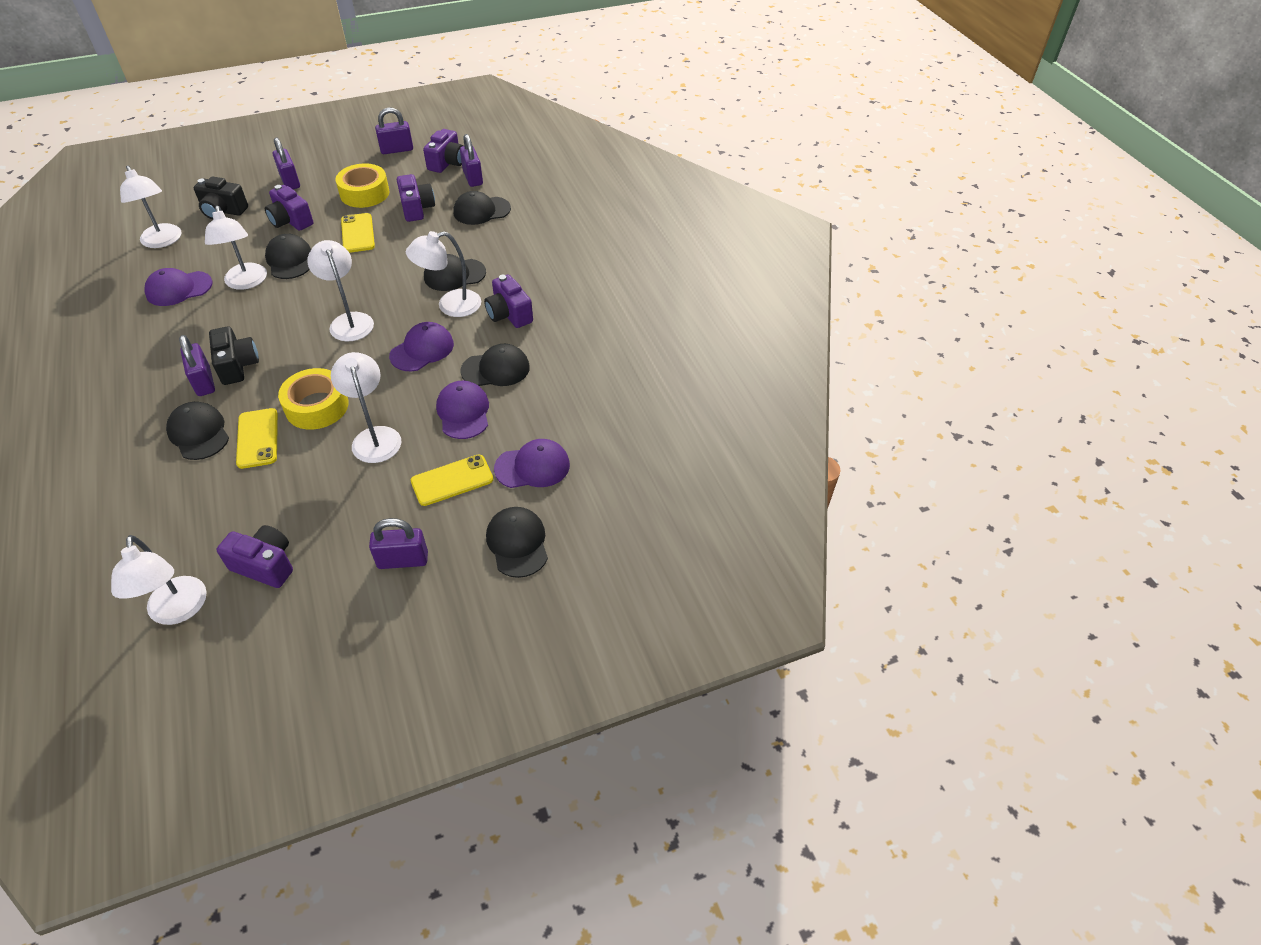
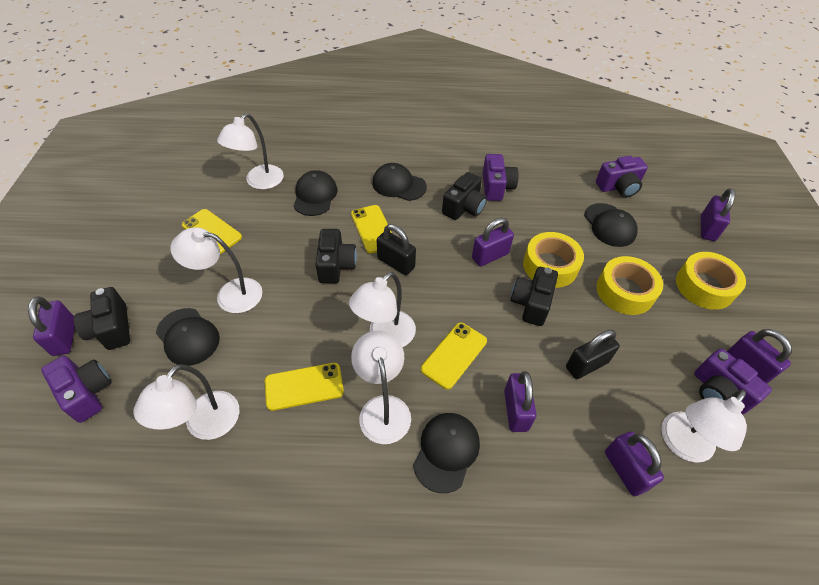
black camera: [194,176,248,219] [209,326,259,385] = 2 -> [74,287,130,350] [315,229,357,283] [442,172,487,220] [510,267,558,326] = 4
black cap: [166,402,229,460] [265,234,311,279] [424,254,486,291] [454,191,511,225] [460,344,530,386] [486,507,548,578] = 6 -> [156,308,220,366] [293,170,338,216] [372,163,427,201] [413,413,480,493] [584,203,638,247] = 5
black padlock: none = 0 -> [377,224,416,275] [566,330,620,379] = 2
purple camera: [216,525,293,588] [265,185,313,231] [397,174,435,222] [423,129,463,173] [484,274,533,328] = 5 -> [41,356,112,423] [483,154,519,201] [596,156,648,197] [694,348,772,414] = 4
purple cap: [144,268,213,306] [389,322,454,371] [436,381,489,439] [494,439,570,488] = 4 -> none = 0
purple padlock: [179,335,215,396] [273,137,300,189] [369,518,428,569] [375,107,413,154] [460,134,483,187] = 5 -> [28,296,75,356] [472,218,514,266] [504,371,537,432] [605,432,664,496] [701,188,735,241] [727,329,792,384] = 6
yellow phone: [236,408,278,469] [341,213,375,253] [411,454,493,506] = 3 -> [182,209,242,254] [265,363,344,411] [351,205,392,253] [421,323,487,390] = 4
yellow tape: [278,368,348,429] [336,163,389,208] = 2 -> [523,232,584,288] [597,256,663,315] [676,252,746,310] = 3

